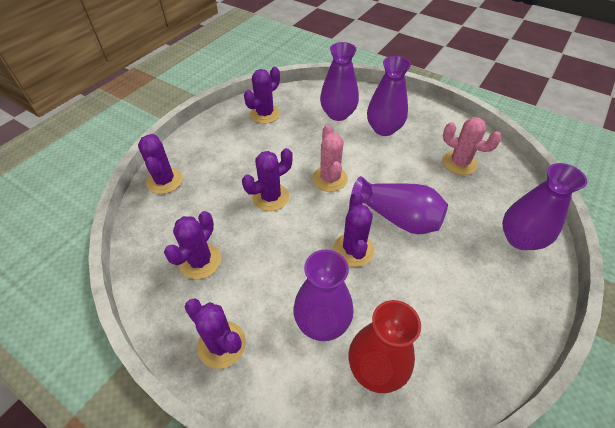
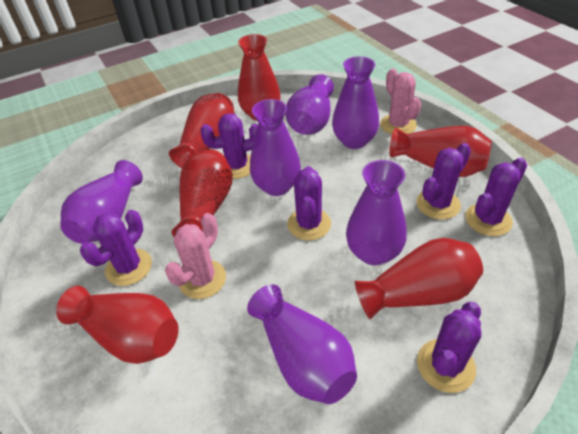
purple vase: [293,250,353,341] [320,42,359,121] [351,176,448,234] [367,56,411,136] [502,163,587,250] = 5 -> [60,160,143,244] [247,284,357,404] [250,99,301,196] [285,74,334,135] [332,56,379,149] [346,160,406,265] = 6
red vase: [349,300,421,393] = 1 -> [56,286,179,364] [169,93,235,168] [172,149,233,237] [238,34,280,121] [355,238,483,319] [389,126,492,177] = 6

